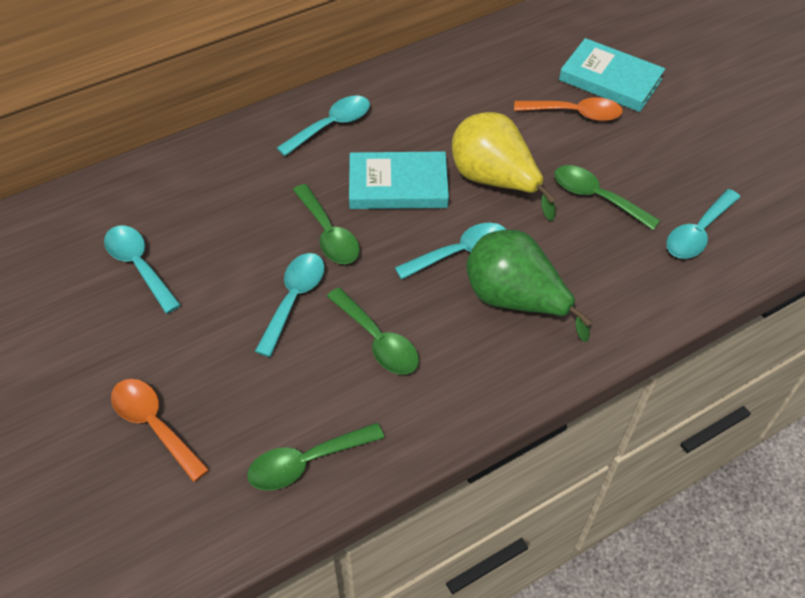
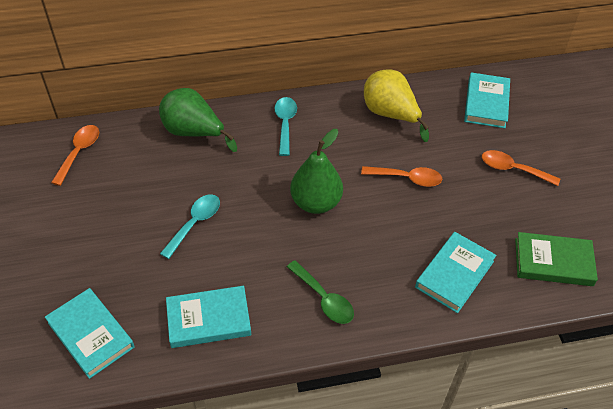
green book: none = 0 -> [515,232,598,286] = 1
green pear: [466,230,592,342] = 1 -> [159,88,237,152] [290,129,343,214] = 2
green spoon: [247,423,384,491] [293,184,360,264] [327,288,419,375] [554,165,661,230] = 4 -> [287,260,354,324] = 1
orange spoon: [111,379,209,482] [514,97,623,121] = 2 -> [51,125,99,186] [361,166,443,187] [482,150,560,186] = 3
turquoise book: [349,151,449,209] [559,38,665,112] = 2 -> [45,288,135,379] [166,286,251,348] [415,232,496,313] [464,72,510,128] = 4
turquoise spoon: [104,226,181,314] [255,253,325,357] [277,96,370,156] [395,223,506,280] [666,189,740,259] = 5 -> [160,194,220,259] [274,97,297,156] = 2

